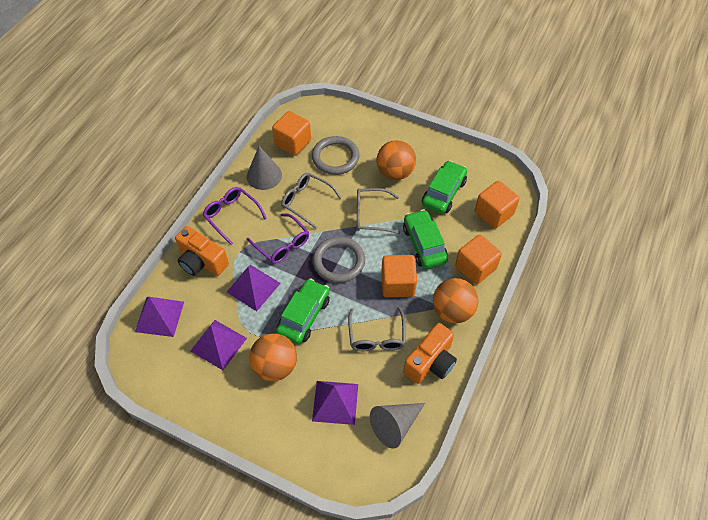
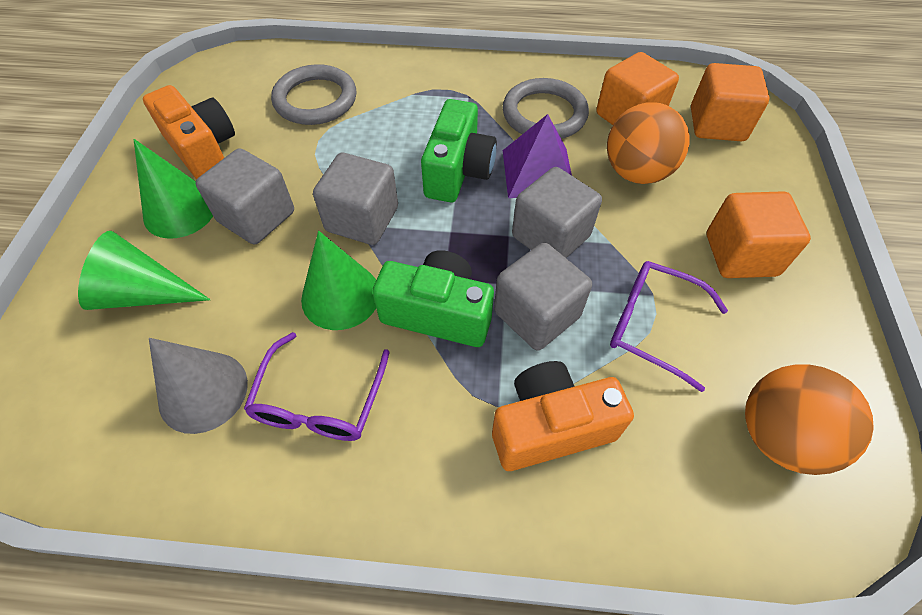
green camera: none = 0 -> [372,250,494,347] [421,99,497,202] = 2
green car: [276,278,330,344] [403,209,448,269] [422,160,467,214] = 3 -> none = 0
green cone: none = 0 -> [78,231,211,310] [134,139,213,239] [301,231,376,330] = 3
grey cone: [247,146,282,190] [370,403,425,449] = 2 -> [149,338,248,434] = 1
grey cube: none = 0 -> [195,148,294,244] [313,153,398,245] [494,243,592,350] [512,167,602,258] = 4
grey glasses: [281,173,342,229] [348,307,406,351] [357,188,400,234] = 3 -> none = 0
orange ball: [249,333,297,381] [377,140,416,180] [433,278,478,323] = 3 -> [607,102,690,184] [745,364,874,475] = 2
orange cube: [272,111,311,156] [381,255,417,297] [455,234,502,285] [475,181,520,229] = 4 -> [596,52,679,125] [691,63,770,141] [707,191,811,278] = 3
purple pyramid: [135,297,184,337] [191,320,247,370] [227,265,281,311] [312,381,358,425] = 4 -> [503,114,572,198] = 1

